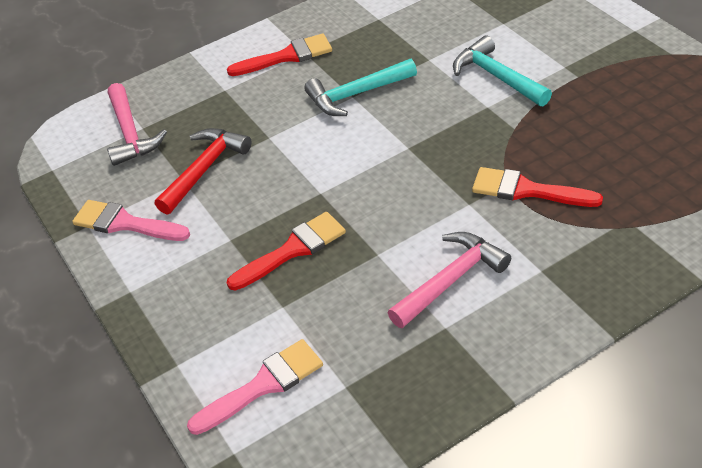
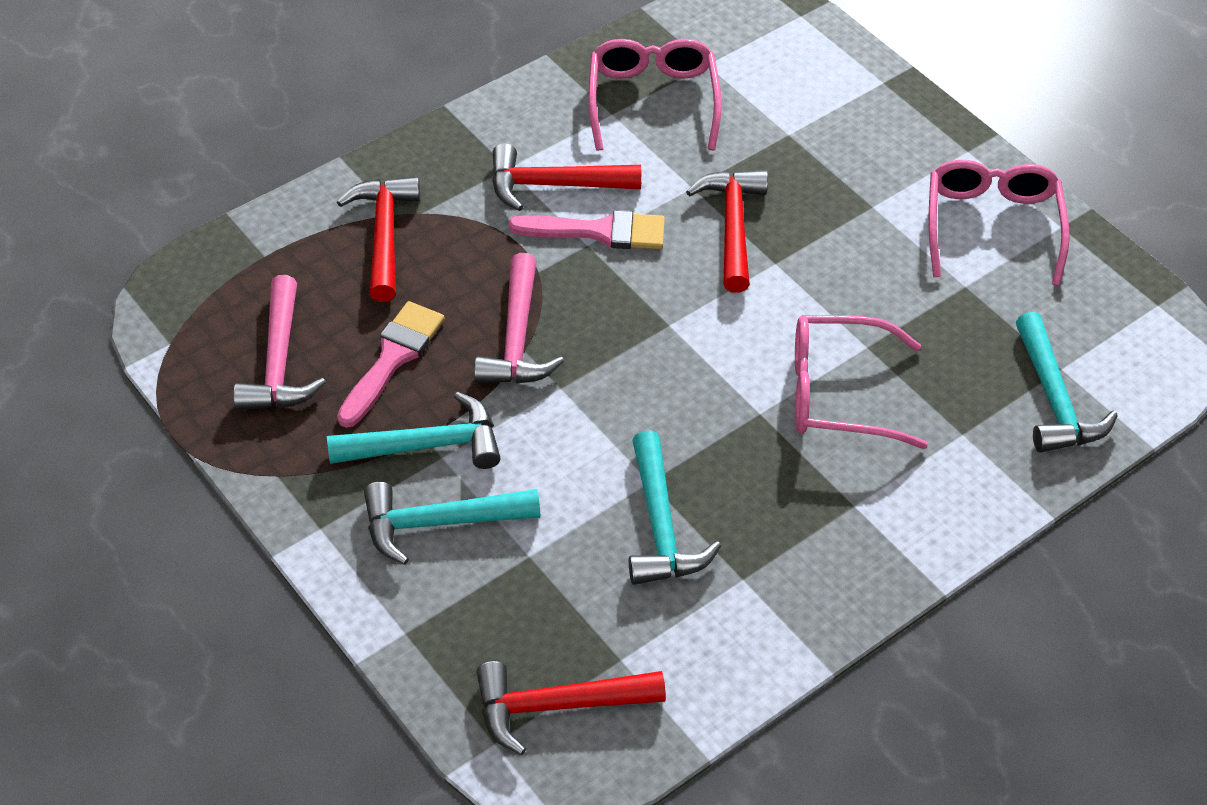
pink glasses: none = 0 -> [588,39,722,151] [795,315,928,449] [928,160,1070,286] = 3
red brush: [227,34,332,76] [227,212,346,291] [472,167,603,207] = 3 -> none = 0
red hammer: [155,128,251,215] = 1 -> [337,176,420,302] [476,661,666,755] [492,143,641,211] [686,170,768,293] = 4
turquoise hammer: [304,59,417,116] [453,36,552,106] = 2 -> [327,392,500,469] [364,482,540,565] [629,430,721,585] [1016,312,1118,453] = 4

